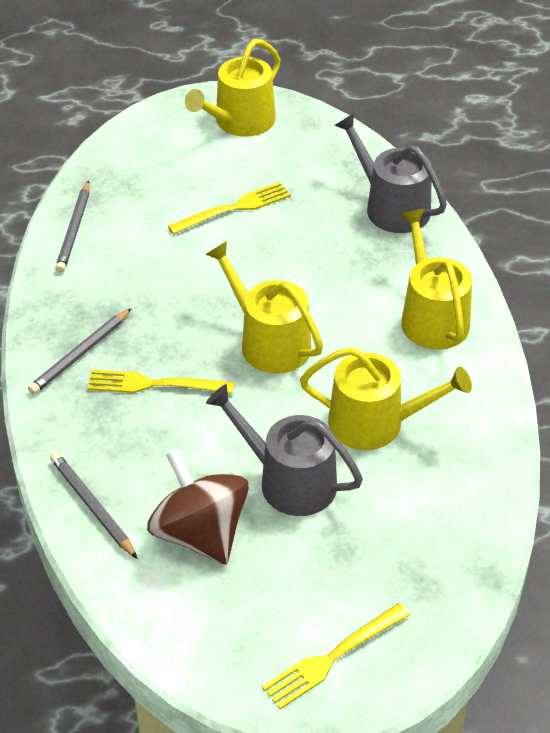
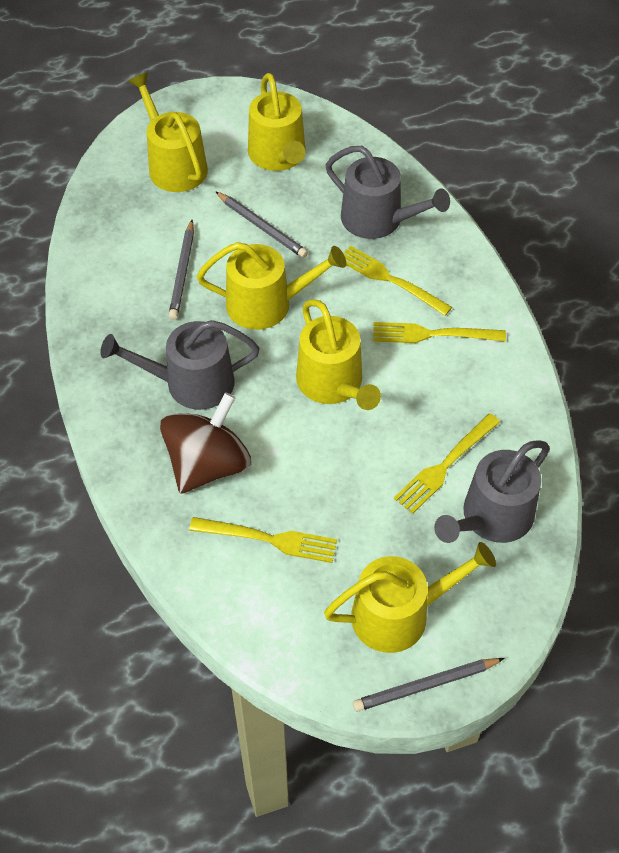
grey watering can: [206,384,363,516] [334,113,447,233] = 2 -> [100,320,260,410] [326,146,450,239] [434,440,550,543] = 3
yellow fork: [88,370,235,394] [168,182,291,235] [262,603,410,709] = 3 -> [189,517,337,563] [343,246,452,316] [373,322,506,343] [394,413,500,514] = 4
yellow watering can: [185,39,281,137] [205,241,323,373] [300,347,472,450] [400,209,472,350] = 4 -> [129,72,208,192] [197,242,346,330] [248,73,306,171] [296,299,381,410] [324,542,496,653] = 5

